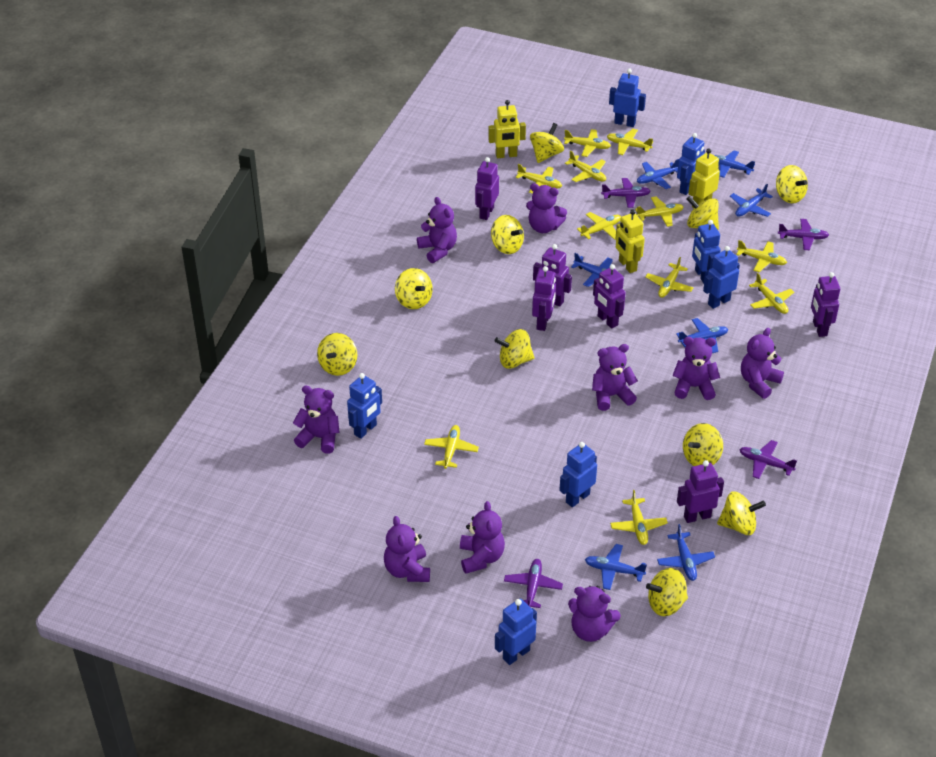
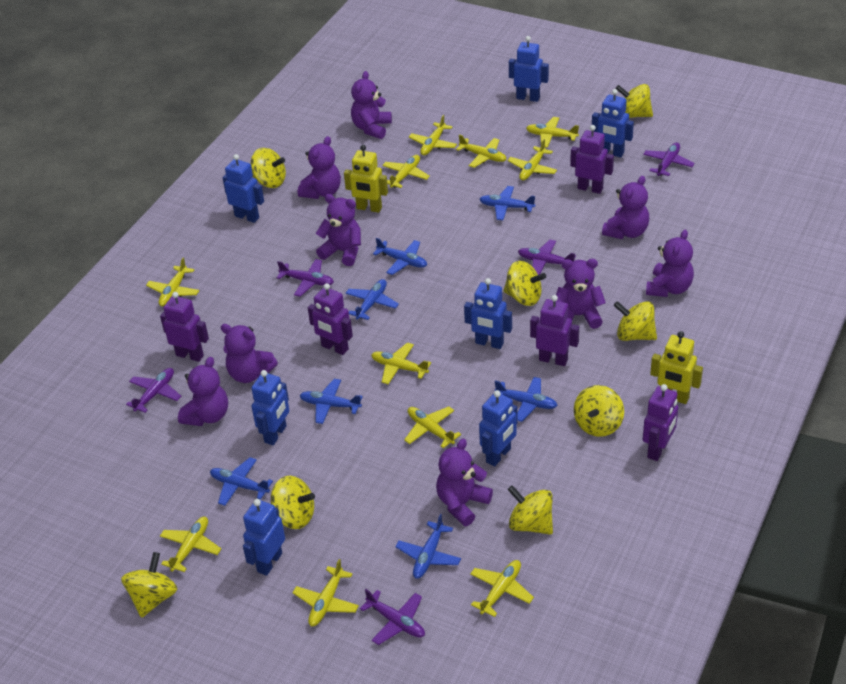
purple plane: [504,559,563,608] [601,178,651,208] [739,440,797,479] [778,219,829,250] = 4 -> [126,368,181,413] [277,259,334,297] [360,589,425,645] [518,240,576,275] [643,142,695,176] = 5
purple robot: [475,157,499,220] [532,266,556,331] [533,244,572,307] [593,264,626,329] [677,460,724,523] [811,272,840,337] = 6 -> [160,292,209,362] [308,283,353,355] [530,295,579,366] [570,125,614,194] [643,384,678,461] = 5
yellow robot: [488,100,526,158] [616,209,645,273] [688,148,720,208] = 3 -> [344,145,388,213] [650,331,703,404] = 2
yellow spinning top: [317,333,357,376] [395,268,433,309] [491,215,524,254] [495,329,534,369] [530,123,564,163] [646,568,688,616] [683,423,723,466] [687,196,719,230] [717,491,766,535] [776,165,808,204] = 10 -> [121,552,177,618] [251,148,286,188] [271,476,315,529] [503,261,546,306] [508,485,553,535] [574,385,624,437] [614,301,657,341] [616,84,653,118] = 8

